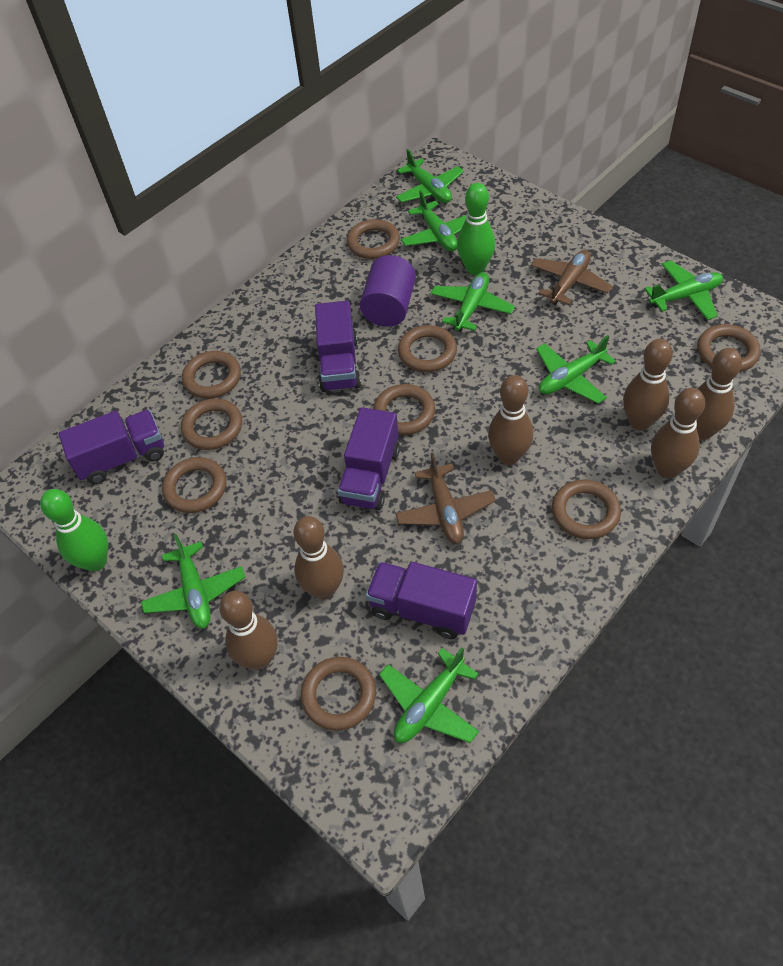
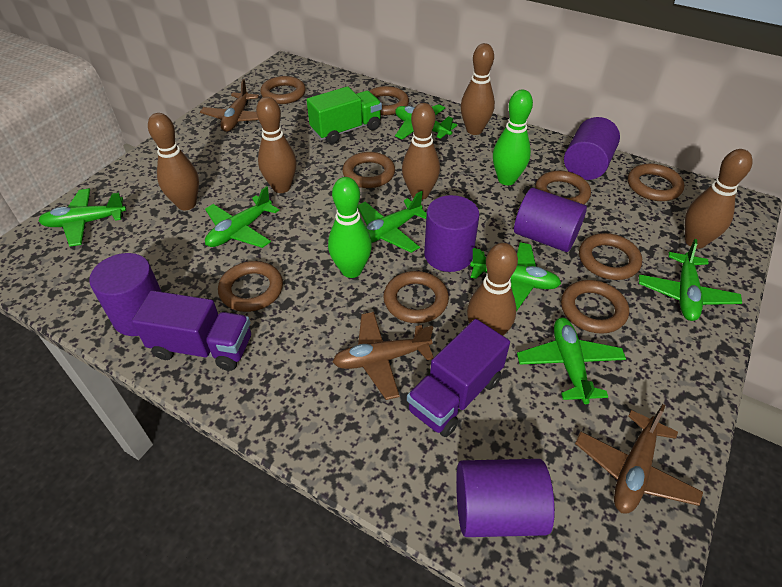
brown plane: [396,453,496,544] [531,250,613,305] = 2 -> [200,79,259,132] [333,312,434,400] [575,404,703,514] = 3
green truck: none = 0 -> [307,86,382,144] = 1
purple cylinder: [360,255,416,327] = 1 -> [89,253,162,336] [424,195,479,272] [456,459,555,537] [514,188,587,252] [564,117,620,180] = 5
purple truck: [59,410,164,484] [315,301,361,392] [338,407,400,510] [366,562,477,639] = 4 -> [132,290,251,371] [407,319,510,437] = 2

